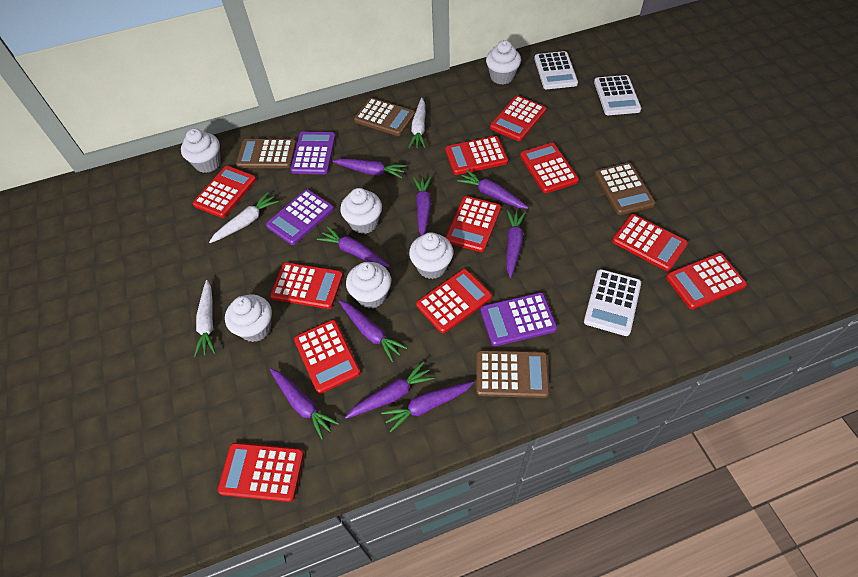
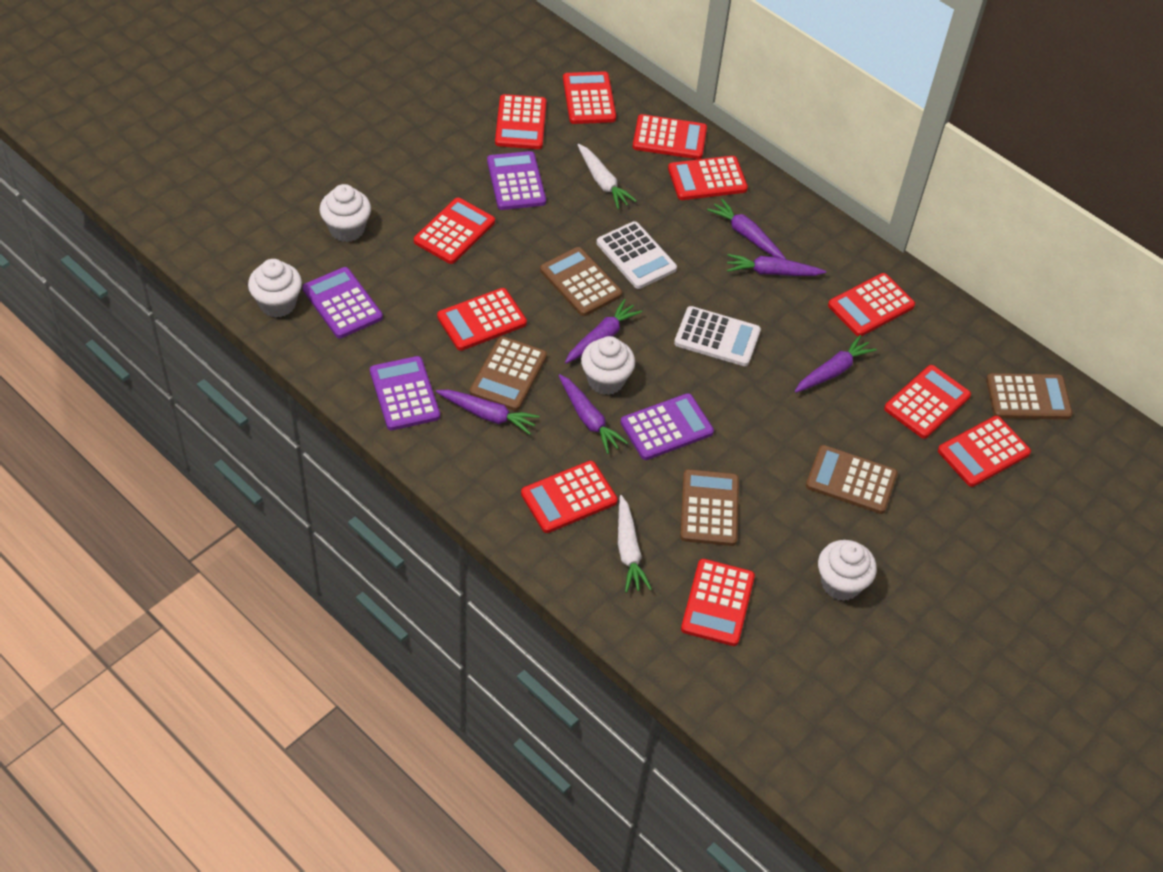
brown calculator: [236,139,296,168] [354,98,415,136] [476,350,550,398] [595,163,656,215] = 4 -> [470,336,547,411] [540,247,622,316] [680,469,739,546] [806,445,898,514] [986,373,1072,419] = 5
purple calculator: [266,189,334,245] [290,132,336,174] [480,292,557,346] = 3 -> [303,267,383,338] [370,356,440,430] [487,151,546,210] [621,393,714,460] = 4
purple carrot: [270,369,339,439] [317,226,390,267] [332,159,406,178] [339,300,407,362] [345,361,435,419] [381,382,474,433] [413,176,431,236] [457,170,529,209] [506,210,526,278] = 9 -> [436,390,539,435] [559,374,628,454] [565,299,642,364] [707,199,786,259] [727,254,826,276] [795,335,877,393] = 6
white calculator: [534,51,578,89] [584,269,641,336] [594,75,641,115] = 3 -> [597,221,677,289] [674,306,761,366] = 2
white carrot: [194,280,216,357] [209,192,279,243] [408,98,426,148] = 3 -> [578,144,637,209] [618,495,652,593] = 2
white cupcake: [181,128,221,173] [225,295,272,342] [340,188,382,234] [346,262,391,309] [409,232,453,279] [486,40,521,85] = 6 -> [248,259,302,318] [319,184,371,242] [581,336,635,395] [818,540,877,601] = 4

